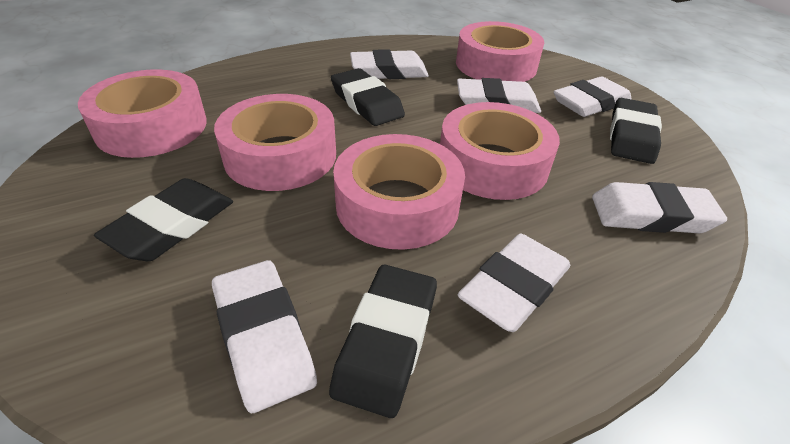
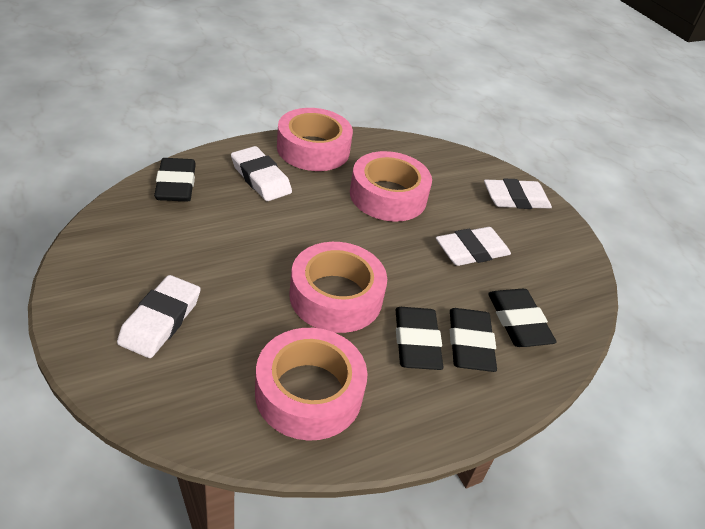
pink tape: [78,69,207,158] [214,94,336,191] [333,134,465,250] [440,102,560,200] [456,21,544,82] = 5 -> [255,328,367,441] [277,108,353,171] [290,242,387,333] [350,151,432,222] = 4
white eraser: [212,260,317,413] [350,49,429,79] [457,78,541,113] [457,233,570,332] [554,76,632,117] [592,182,727,233] = 6 -> [117,275,201,358] [231,146,292,201] [436,227,511,266] [484,179,552,209] = 4

